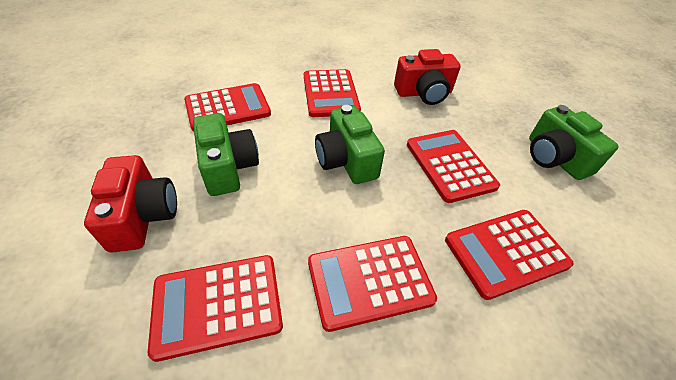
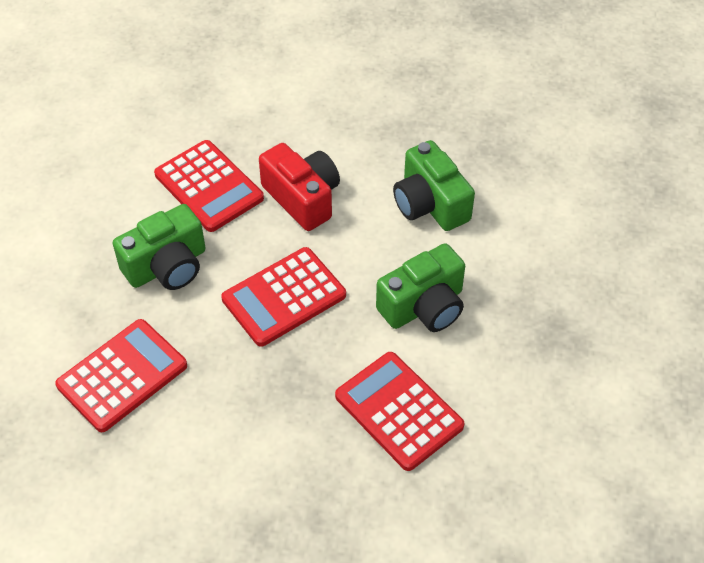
red calculator: [148,255,283,362] [184,83,271,132] [304,69,361,117] [308,236,437,332] [407,130,500,203] [445,210,574,300] = 6 -> [55,319,187,432] [154,140,264,232] [221,247,346,347] [335,352,465,471] = 4
red camera: [84,155,177,252] [394,49,461,105] = 2 -> [259,143,340,231] = 1

